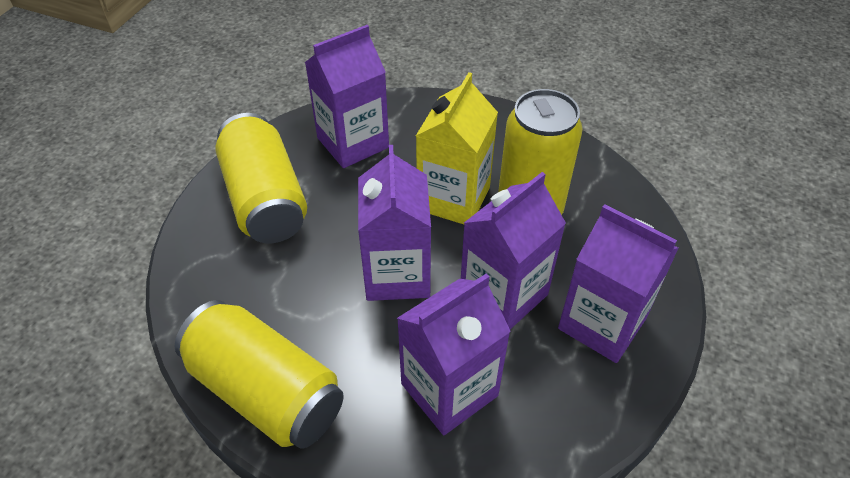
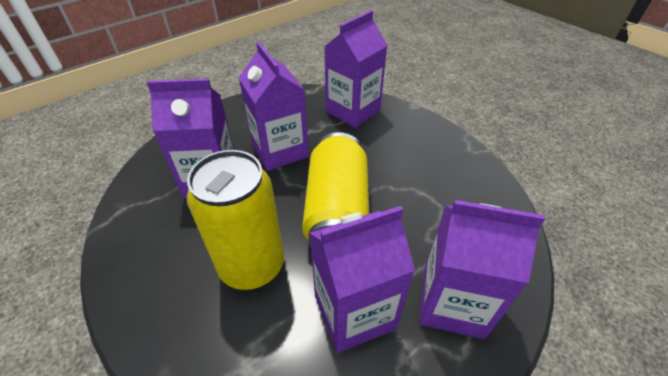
yellow can: [175,300,344,449] [216,113,307,243] [498,89,583,215] = 3 -> [187,150,284,290] [302,132,369,246] = 2
yellow carton: [416,72,498,224] = 1 -> none = 0

